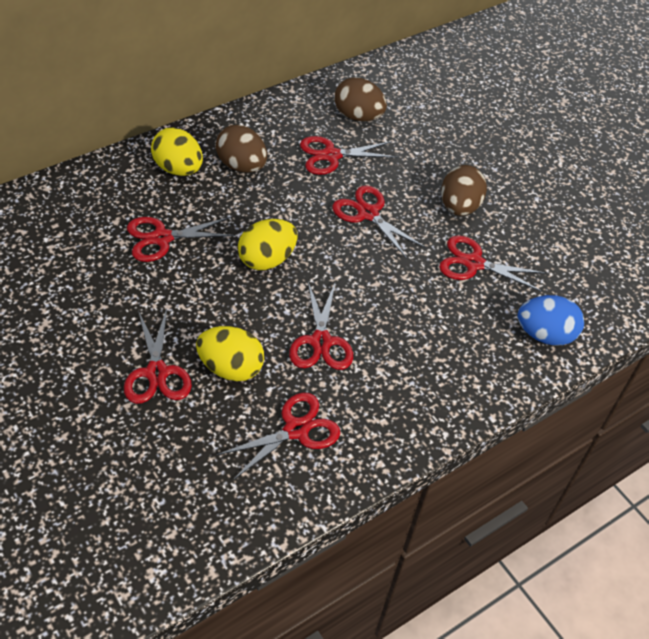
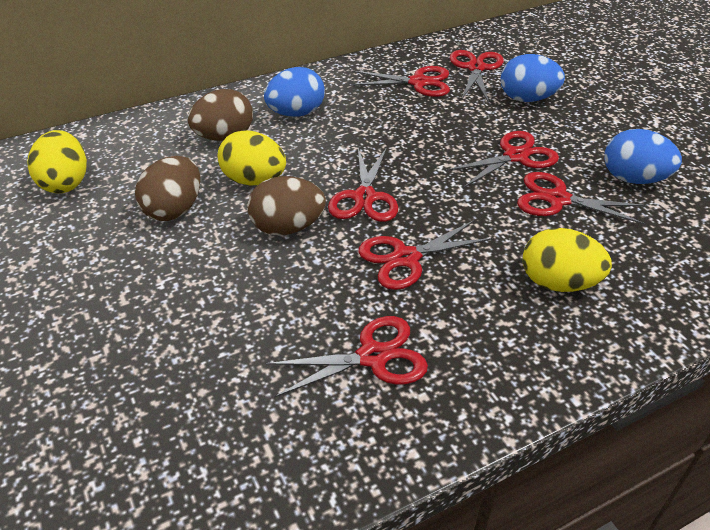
blue egg: [518,295,584,345] = 1 -> [264,67,325,117] [501,54,565,102] [604,129,682,184] = 3

